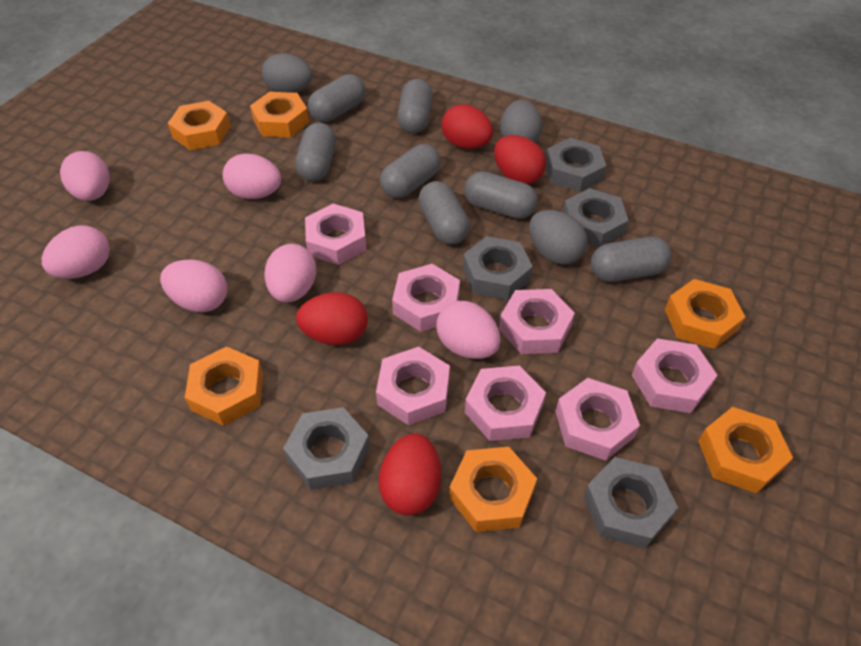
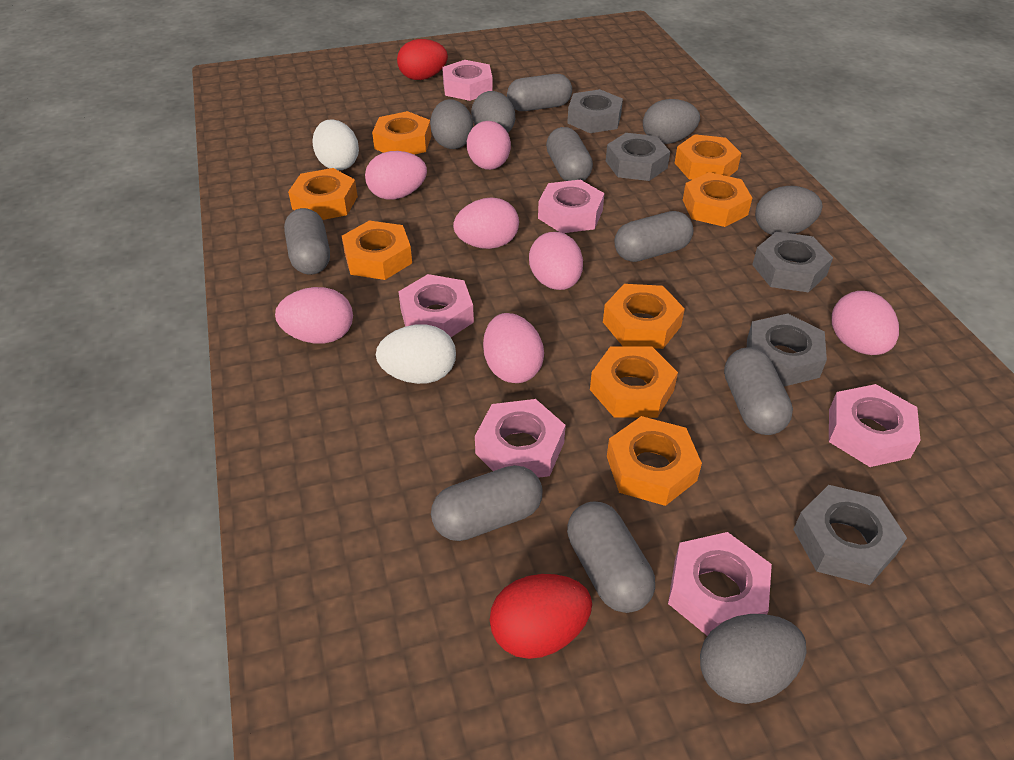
grey egg: [262,53,313,93] [500,100,542,143] [529,210,587,265] = 3 -> [430,99,473,149] [471,91,515,132] [643,99,700,144] [700,614,806,704] [755,186,822,235] = 5
orange nut: [168,101,231,150] [185,346,263,426] [250,92,309,138] [449,447,537,532] [665,279,745,349] [698,407,793,493] = 6 -> [288,168,358,220] [342,221,412,280] [372,111,431,155] [590,346,678,418] [603,284,685,349] [607,416,702,506] [675,134,741,180] [683,172,752,227] = 8
pink egg: [42,225,110,279] [60,151,110,201] [160,259,227,313] [223,153,281,199] [264,244,316,302] [436,301,501,359] = 6 -> [275,287,353,344] [365,151,427,200] [453,197,519,249] [467,121,511,170] [483,313,544,383] [529,232,583,290] [832,291,899,355] = 7
pink nut: [305,204,367,265] [376,347,450,425] [392,264,460,332] [465,365,546,441] [499,289,575,354] [555,378,640,460] [632,338,717,413] = 7 -> [398,274,474,337] [442,60,493,101] [475,399,566,478] [538,180,605,233] [668,532,772,636] [829,384,921,467] = 6
red egg: [296,292,368,345] [379,433,441,515] [441,104,493,149] [494,135,546,184] = 4 -> [397,39,448,80] [490,574,592,659] = 2
white egg: none = 0 -> [312,119,359,170] [376,324,456,384] = 2

